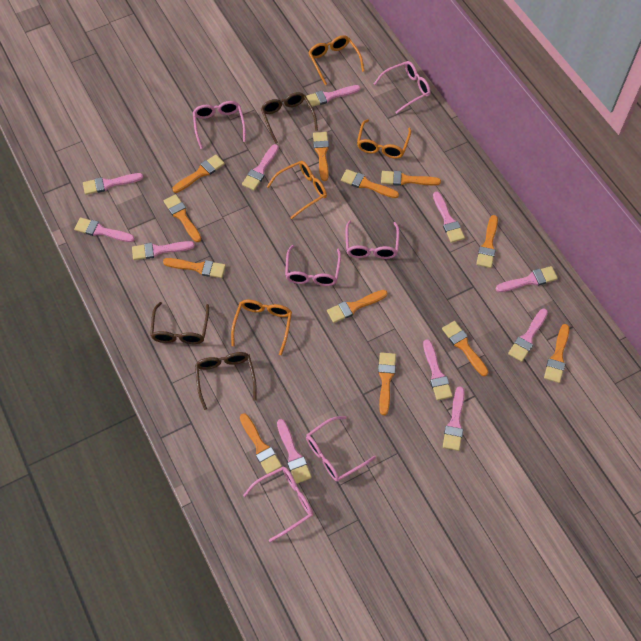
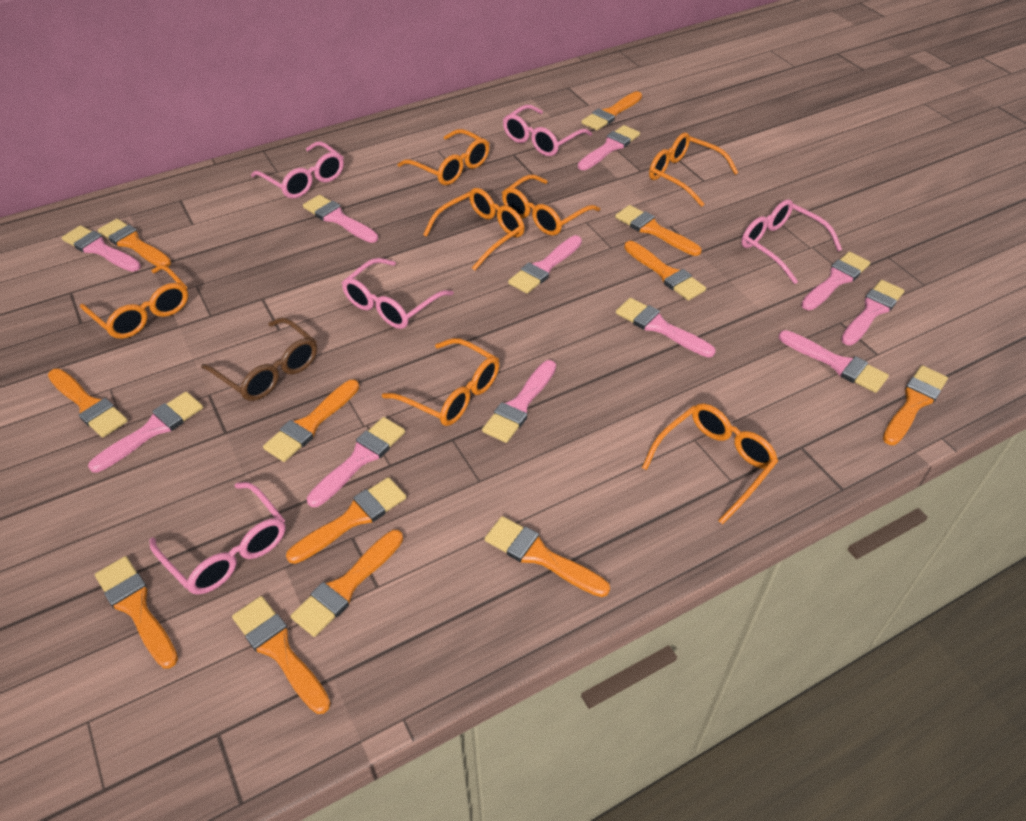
brown glasses: [150,302,209,344] [195,352,257,410] [261,92,318,144] = 3 -> [201,318,317,401] = 1
orange glasses: [231,300,292,355] [267,161,327,219] [308,35,364,85] [357,119,411,159] = 4 -> [80,264,188,339] [382,338,499,426] [397,129,489,185] [423,188,524,271] [502,175,600,236] [642,404,778,524] [649,133,738,207] = 7
pink glasses: [193,101,246,149] [243,467,313,542] [285,245,341,286] [306,416,376,482] [345,221,400,259] [374,61,431,114] = 6 -> [150,482,286,595] [251,141,344,199] [342,258,454,329] [503,105,592,156] [741,200,842,284] = 5

